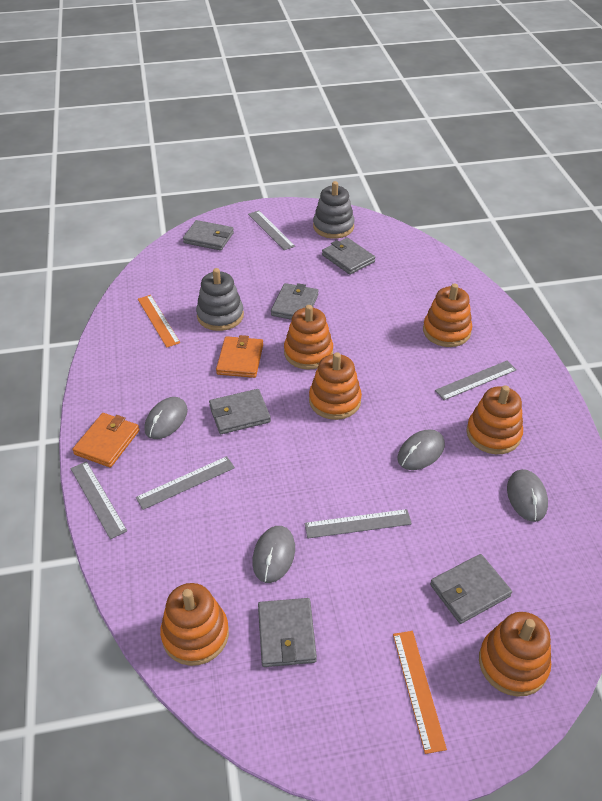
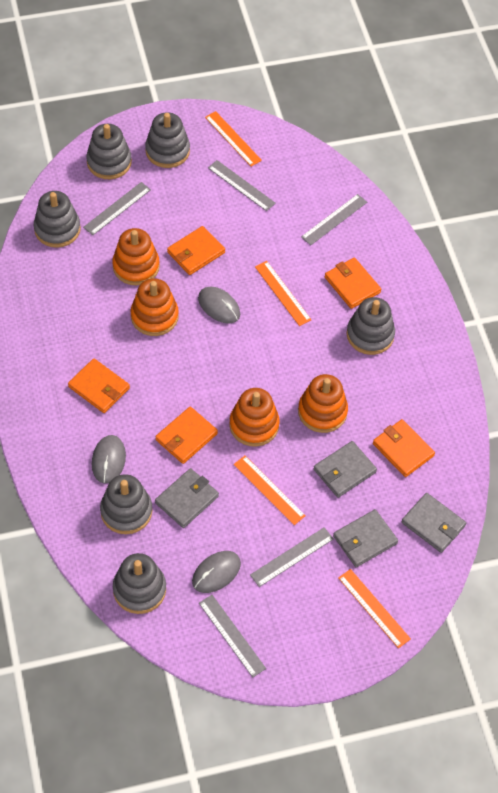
grey mouse: [144,397,188,439] [252,526,295,583] [397,429,445,470] [507,469,548,522] = 4 -> [92,435,126,484] [192,551,241,593] [198,287,240,324] = 3
grey stacking toy: [196,268,244,331] [313,181,355,238] = 2 -> [34,191,81,248] [86,124,132,179] [100,474,152,534] [113,553,166,614] [145,112,190,168] [347,297,395,355] = 6
grey wallet: [183,220,234,251] [209,389,271,434] [258,598,317,667] [271,283,319,320] [322,238,375,275] [430,554,512,624] = 6 -> [155,468,219,528] [314,441,377,498] [333,509,398,567] [401,493,466,553] = 4
orange ruler: [138,295,180,348] [393,631,447,754] = 2 -> [205,111,262,166] [234,456,306,525] [255,261,311,326] [338,569,411,648] = 4
orange stacking toy: [160,583,229,666] [284,305,333,370] [309,352,362,420] [423,283,472,347] [466,385,523,454] [479,612,551,697] = 6 -> [112,228,160,285] [131,278,179,336] [229,388,280,447] [298,374,348,433] = 4
orange wallet: [72,413,140,468] [216,335,263,378] = 2 -> [68,358,130,413] [155,407,218,464] [167,226,225,275] [325,258,381,309] [373,419,435,477] = 5

